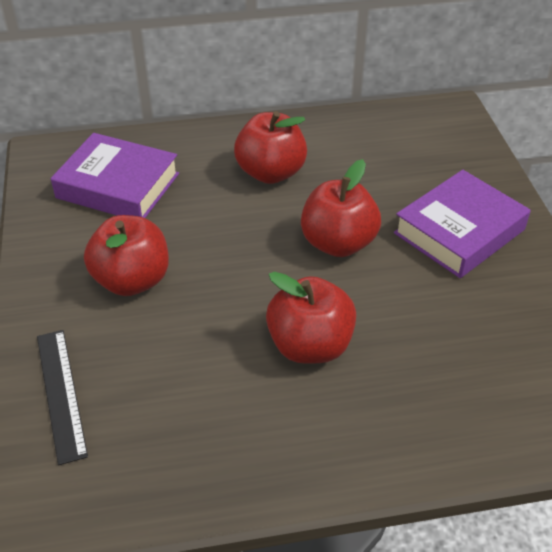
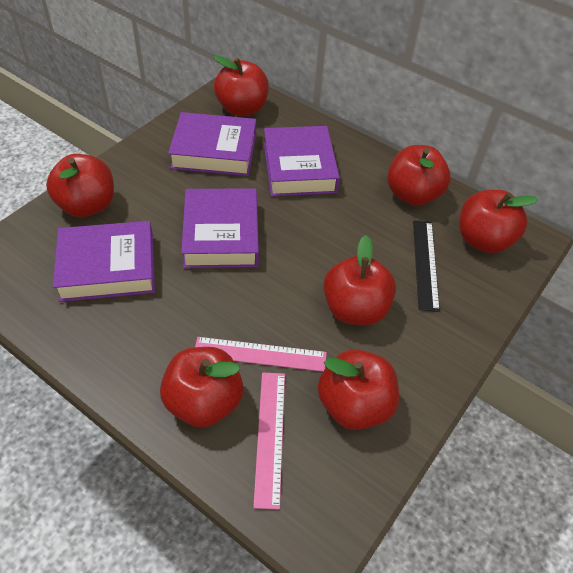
pink ruler: none = 0 -> [195,337,327,372] [253,372,285,510] = 2
purple book: [51,133,179,218] [394,170,530,278] = 2 -> [53,221,155,302] [168,112,256,176] [181,188,259,268] [264,126,340,196] = 4
red apple: [84,215,169,296] [234,111,307,184] [266,272,356,364] [301,159,381,257] = 4 -> [46,154,114,217] [160,347,243,428] [213,55,269,116] [318,349,399,430] [323,235,396,325] [387,145,451,206] [459,190,539,253] = 7

